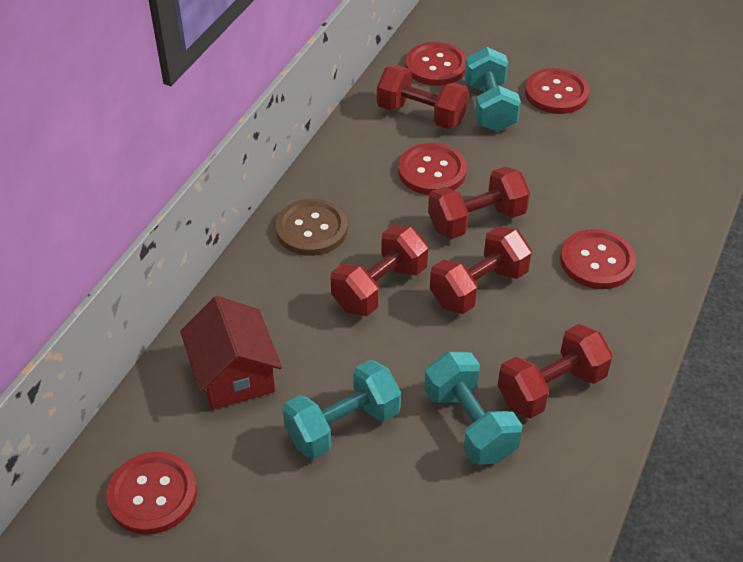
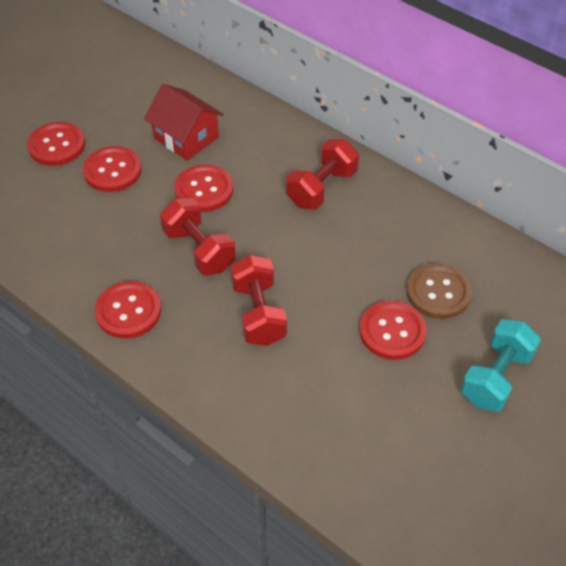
red dumbbell: [331,225,428,316] [377,65,469,129] [428,167,530,239] [430,226,532,314] [498,324,613,419] = 5 -> [160,198,236,275] [231,255,287,346] [287,139,359,210] = 3
turquoise dumbbell: [282,360,401,459] [424,352,523,465] [465,47,521,132] = 3 -> [461,319,541,412] = 1

